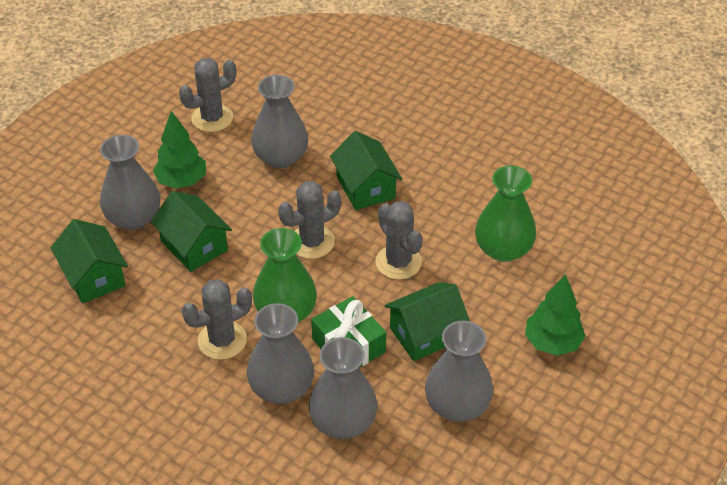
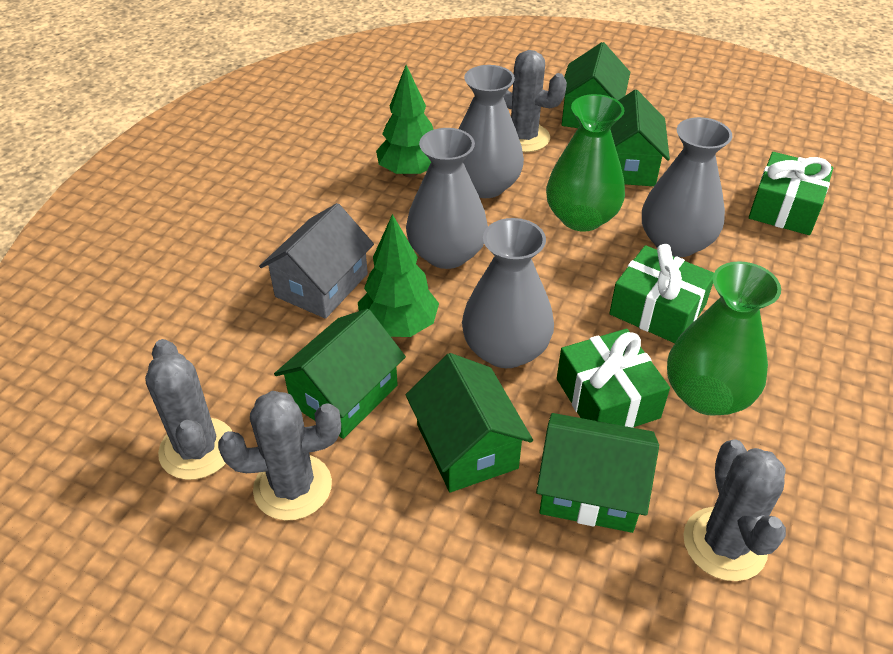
green gift: [311,296,386,368] = 1 -> [557,329,670,428] [609,244,714,343] [749,152,833,235] = 3
green house: [51,219,128,304] [151,191,232,272] [330,131,402,210] [385,282,470,361] = 4 -> [274,309,406,439] [406,353,533,492] [536,413,659,533] [562,42,630,128] [610,90,670,186] = 5
grey house: none = 0 -> [259,203,374,319] = 1
grey vase: [100,135,160,230] [247,303,314,404] [251,75,308,168] [309,337,377,439] [425,321,493,422] = 5 -> [406,128,488,269] [459,65,524,198] [462,218,554,368] [642,117,733,257] = 4

